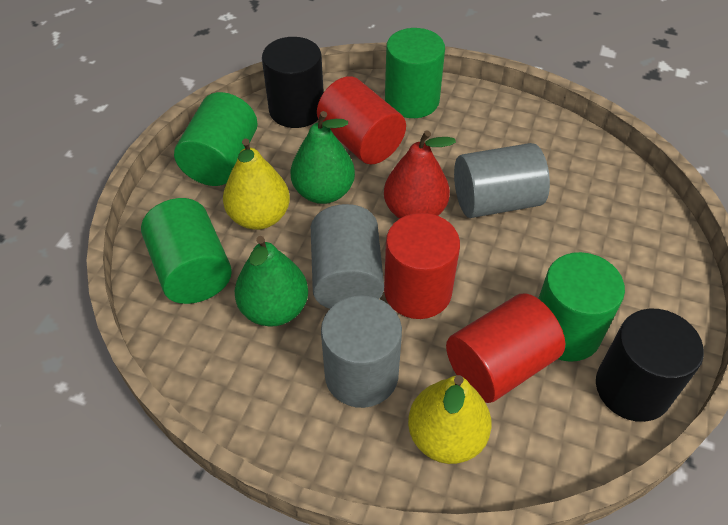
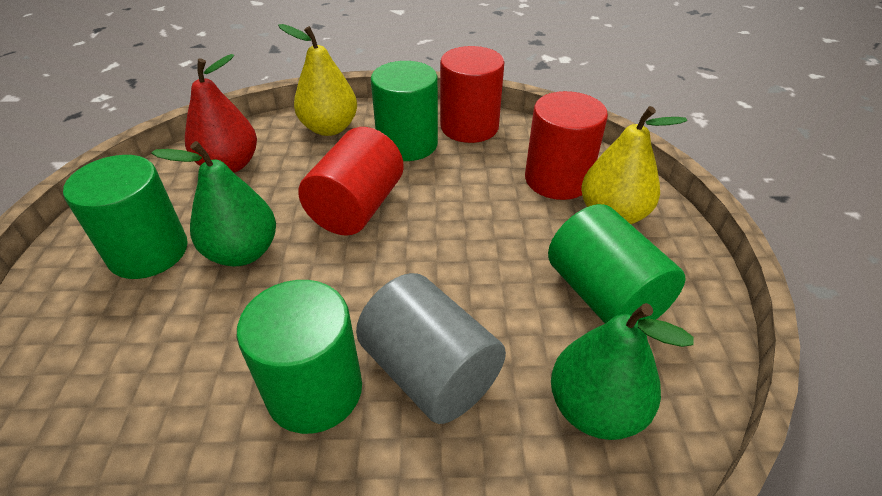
black cylinder: [262,37,324,128] [596,309,704,422] = 2 -> none = 0
grey cylinder: [311,204,384,309] [321,295,402,408] [454,143,550,218] = 3 -> [356,273,506,424] = 1

